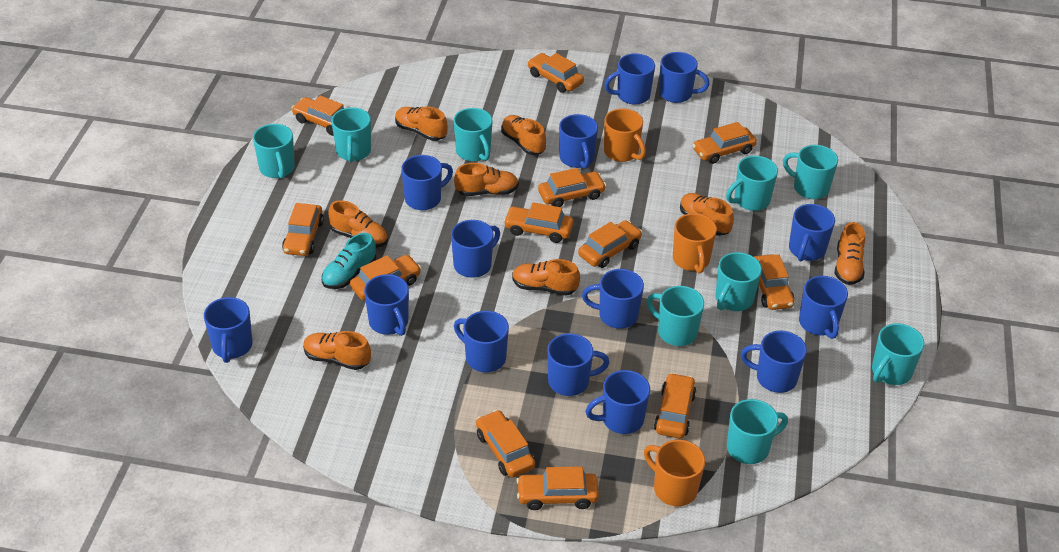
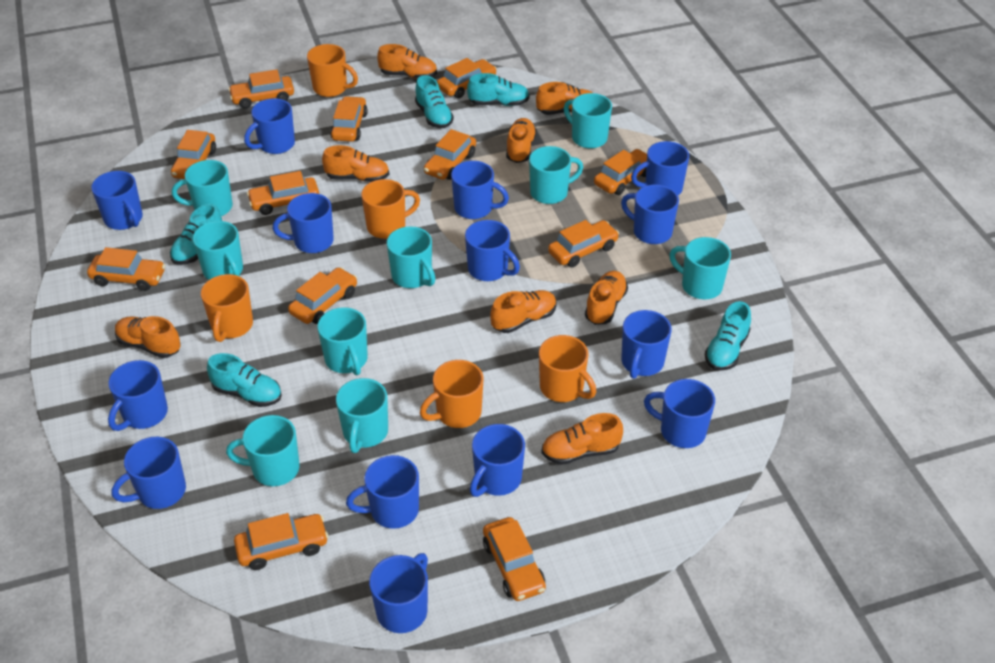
orange mug: [604,109,646,162] [644,440,705,506] [673,213,717,273] = 3 -> [201,274,253,342] [307,44,358,97] [361,179,420,239] [420,360,483,428] [539,335,596,402] = 5
turquoise shoe: [322,233,376,289] = 1 -> [170,204,222,265] [207,353,282,407] [415,75,454,128] [467,73,529,106] [705,301,751,371] = 5

